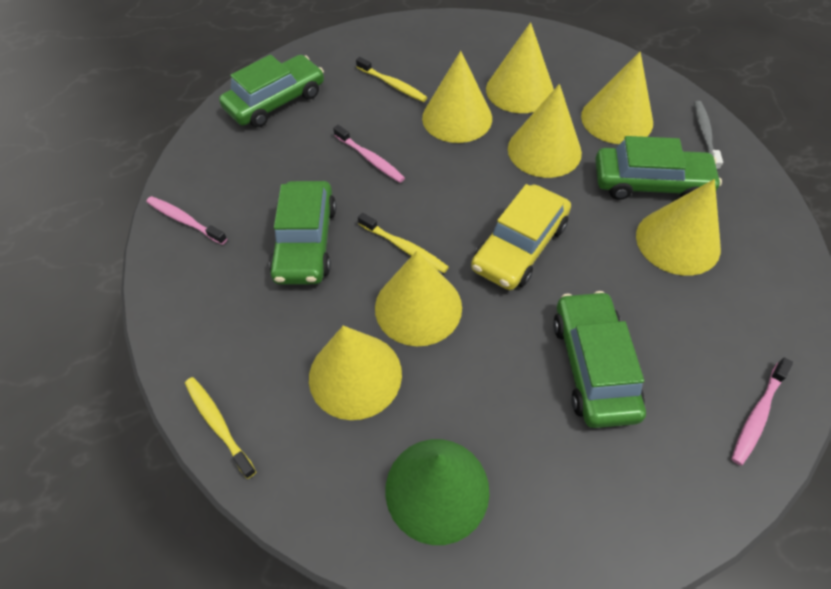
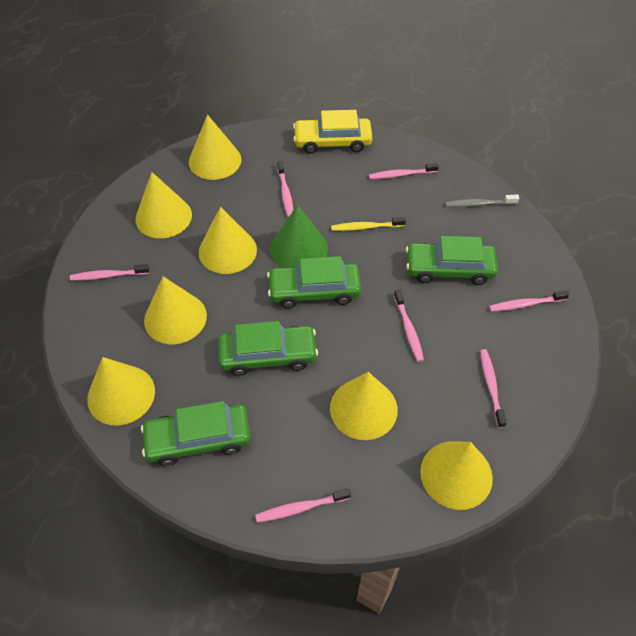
pink toothbrush: [146,196,227,245] [333,125,405,183] [731,357,793,466] = 3 -> [70,264,149,281] [255,488,351,523] [277,161,293,217] [369,163,439,179] [394,289,424,362] [480,349,507,428] [489,290,569,312] = 7
yellow toothbrush: [185,377,256,479] [356,57,428,102] [358,213,449,273] = 3 -> [331,217,406,231] = 1

